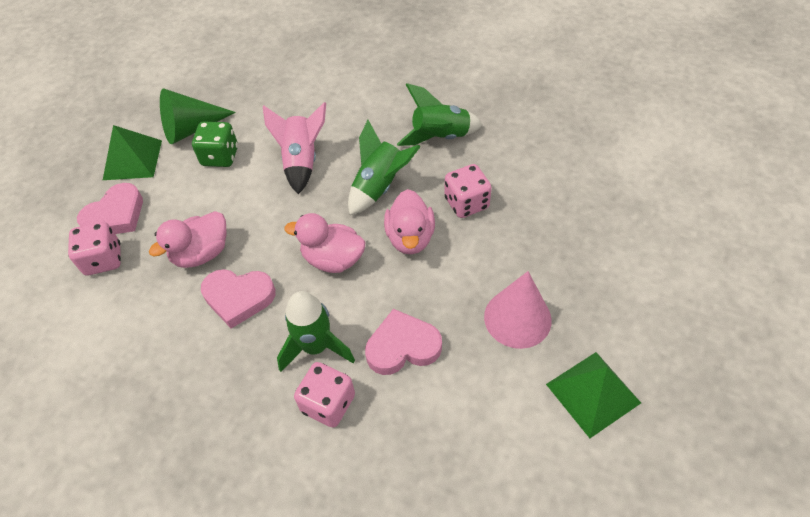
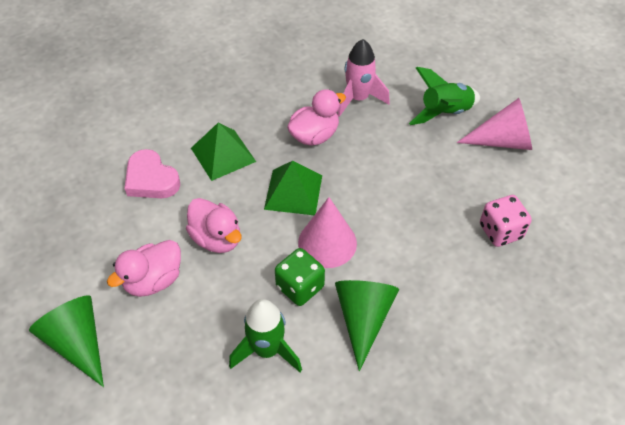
green cone: [160,88,236,144] = 1 -> [29,295,104,387] [335,280,399,371] = 2
green rocket: [277,291,355,372] [348,120,420,215] [397,83,483,146] = 3 -> [229,299,302,372] [409,67,480,125] = 2
pink cone: [484,271,552,349] = 1 -> [298,197,357,268] [457,98,532,150] = 2
pink dice: [68,222,121,275] [294,362,355,428] [444,164,492,218] = 3 -> [480,195,532,247] = 1
pink heart: [77,183,143,234] [201,269,276,329] [365,309,442,375] = 3 -> [124,149,180,198] = 1

